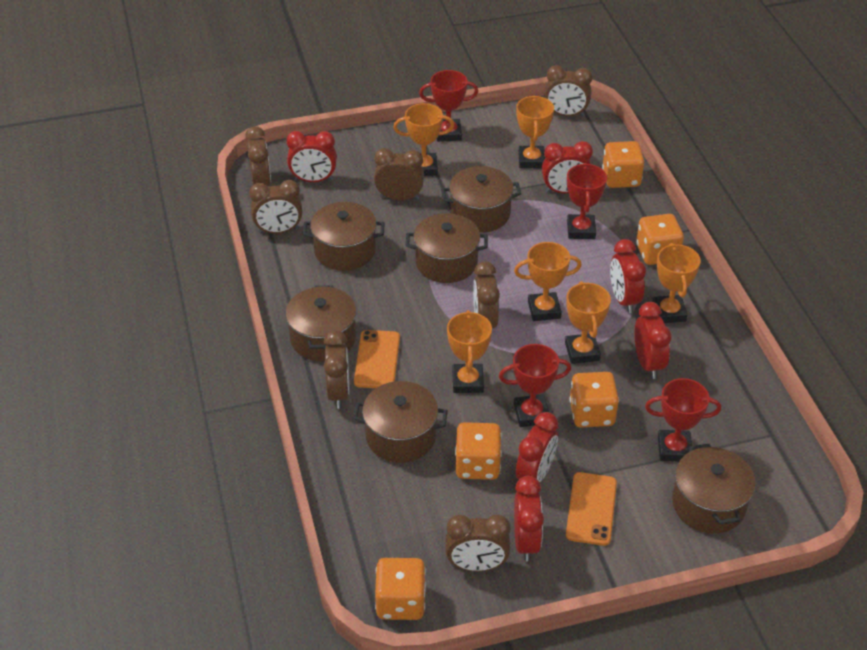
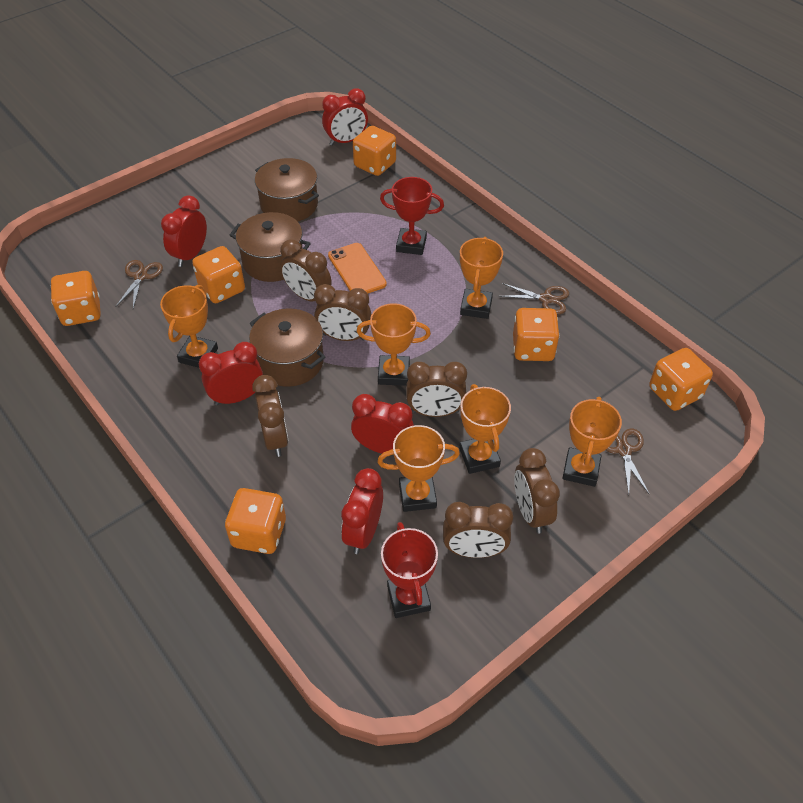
brown clock: [245,126,271,186] [249,180,302,234] [324,330,349,409] [374,148,424,200] [445,514,511,571] [473,261,500,328] [544,65,592,117] = 7 -> [252,375,288,457] [280,239,332,301] [314,284,372,341] [406,362,467,417] [443,502,513,558] [514,448,560,534] = 6
brown pot: [286,285,357,361] [303,202,384,271] [353,381,448,463] [406,213,488,283] [441,166,521,233] [672,444,756,534] = 6 -> [230,212,311,282] [249,308,326,387] [255,158,319,222] = 3
brown scissors: none = 0 -> [115,260,163,309] [499,283,569,314] [606,428,650,495] = 3
orange dice: [375,558,426,620] [455,422,502,480] [569,372,619,428] [602,141,644,188] [636,214,684,265] = 5 -> [51,271,101,326] [192,246,245,303] [225,488,286,554] [353,126,396,176] [513,308,560,361] [649,348,713,411] = 6
orange phone: [354,330,400,388] [566,472,617,546] = 2 -> [328,243,387,293] = 1
red clock: [286,131,337,182] [514,476,544,562] [516,412,558,483] [542,141,593,193] [610,239,646,313] [634,302,672,379] = 6 -> [161,195,207,267] [199,342,263,405] [322,88,368,146] [341,468,383,554] [351,394,414,455] = 5
red trophy: [419,70,478,142] [499,344,571,427] [567,163,607,239] [645,378,721,461] = 4 -> [380,177,444,255] [381,522,438,618] = 2

